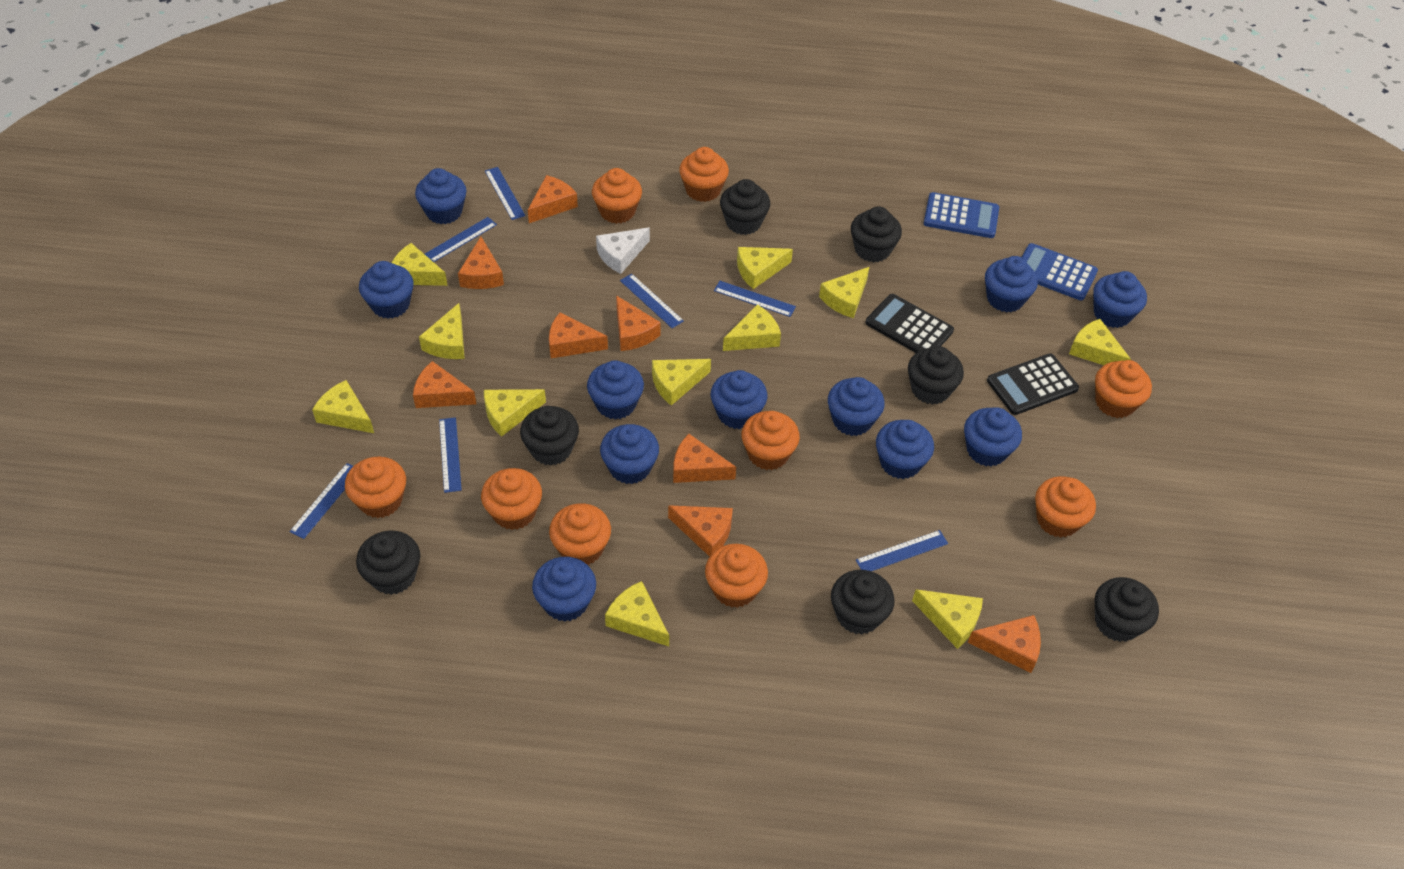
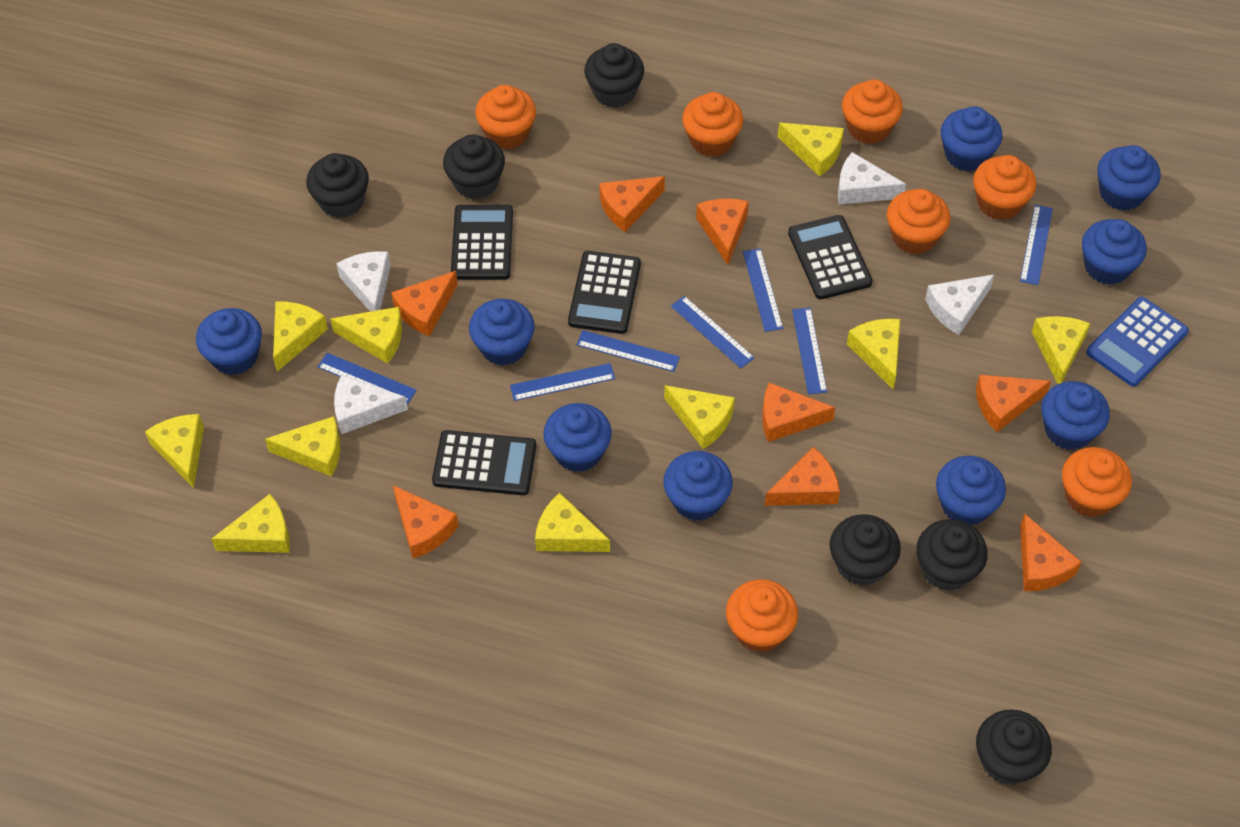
black calculator: [866,294,954,353] [987,353,1079,415] = 2 -> [432,430,536,495] [451,205,513,280] [568,251,641,334] [788,215,872,299] = 4
black cupcake: [356,531,420,595] [520,406,579,466] [720,179,770,235] [831,570,895,635] [851,206,902,263] [908,346,964,405] [1095,577,1159,642] = 7 -> [306,153,369,218] [443,134,505,199] [584,43,644,108] [830,514,901,586] [916,519,988,591] [976,710,1052,785] = 6
blue calculator: [924,192,999,238] [1021,243,1098,300] = 2 -> [1086,297,1189,387] = 1
blue cupcake: [359,261,413,319] [415,168,466,224] [532,557,596,622] [587,360,644,420] [600,424,659,484] [711,370,767,429] [828,377,885,436] [876,420,934,479] [964,407,1022,466] [985,256,1038,313] [1093,271,1147,328] = 11 -> [196,308,262,375] [469,299,535,366] [543,403,612,472] [663,451,733,521] [936,456,1006,526] [941,106,1002,171] [1041,381,1110,450] [1082,219,1147,285] [1097,145,1160,211] = 9
orange cupcake: [345,457,406,518] [481,468,542,530] [549,503,611,565] [592,168,642,224] [679,147,729,202] [705,544,768,608] [741,411,800,470] [1035,476,1096,538] [1095,360,1152,418] = 9 -> [475,85,536,149] [682,92,743,157] [726,580,798,653] [842,79,903,144] [887,189,950,254] [973,155,1036,220] [1062,447,1132,517] = 7
white cheese: [596,227,650,274] = 1 -> [334,375,408,434] [336,251,391,312] [838,152,906,205] [925,274,994,335] = 4
yellow cheese: [312,380,374,433] [392,243,448,286] [419,303,465,359] [484,389,546,437] [605,581,669,646] [652,359,711,405] [723,304,781,351] [737,247,793,289] [819,267,869,318] [912,589,983,649] [1069,319,1131,365] = 11 -> [145,414,204,488] [211,494,290,553] [265,416,340,477] [273,302,328,371] [330,307,402,364] [535,493,610,552] [664,385,735,449] [778,123,844,177] [847,319,900,390] [1032,316,1090,384] = 10

